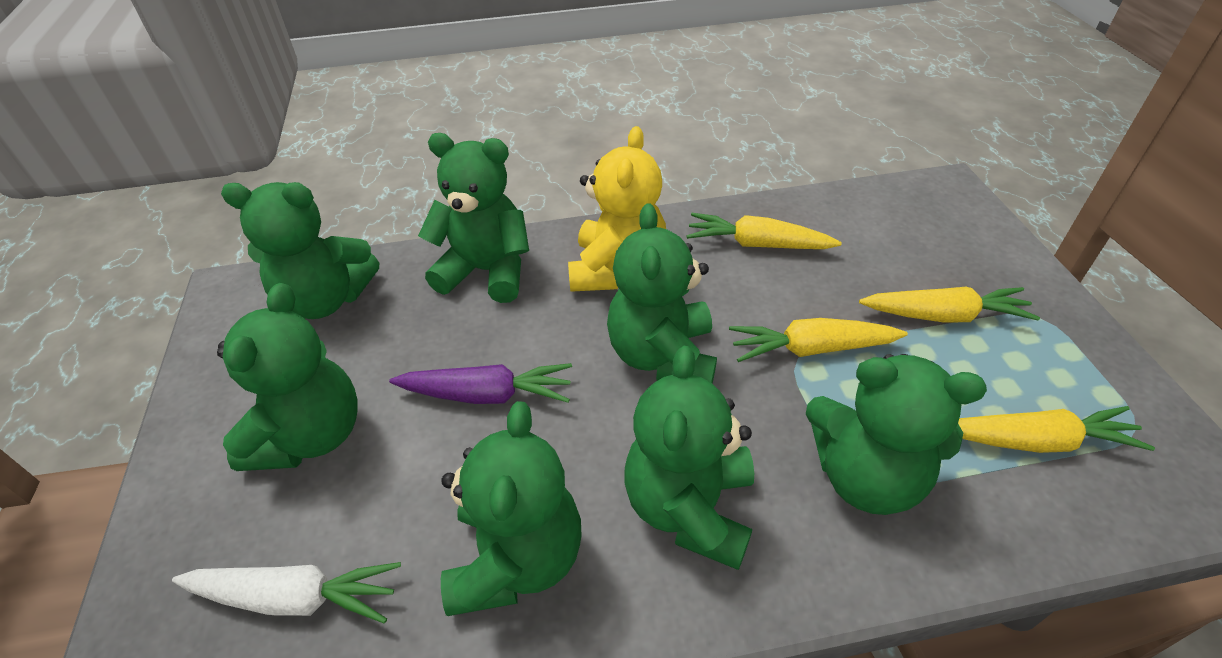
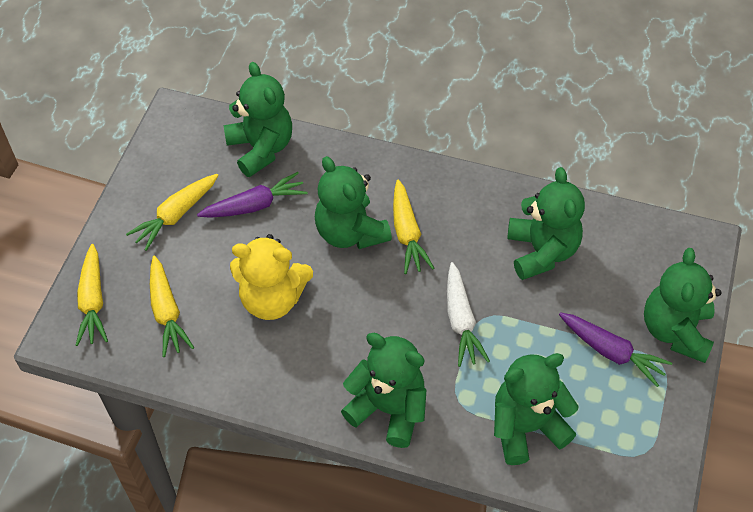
green teddy bear: [217,283,358,471] [221,182,379,319] [418,133,529,303] [441,401,581,616] [607,203,717,384] [624,346,754,570] [806,354,987,515] = 7 -> [224,62,292,177] [315,156,392,249] [341,333,427,448] [494,353,579,465] [507,167,585,280] [644,248,722,363] = 6
purple carrot: [389,363,572,404] = 1 -> [197,172,308,218] [559,312,672,387] = 2

